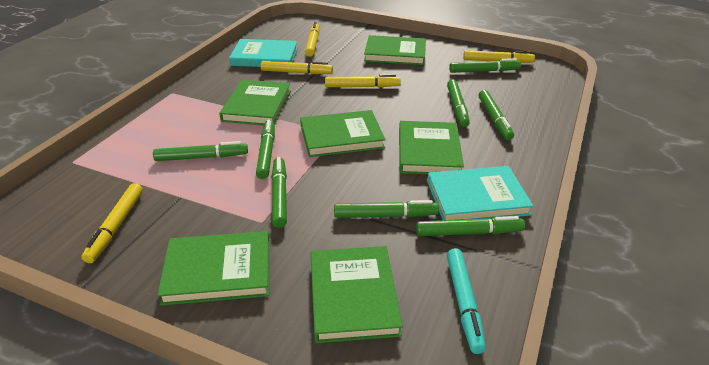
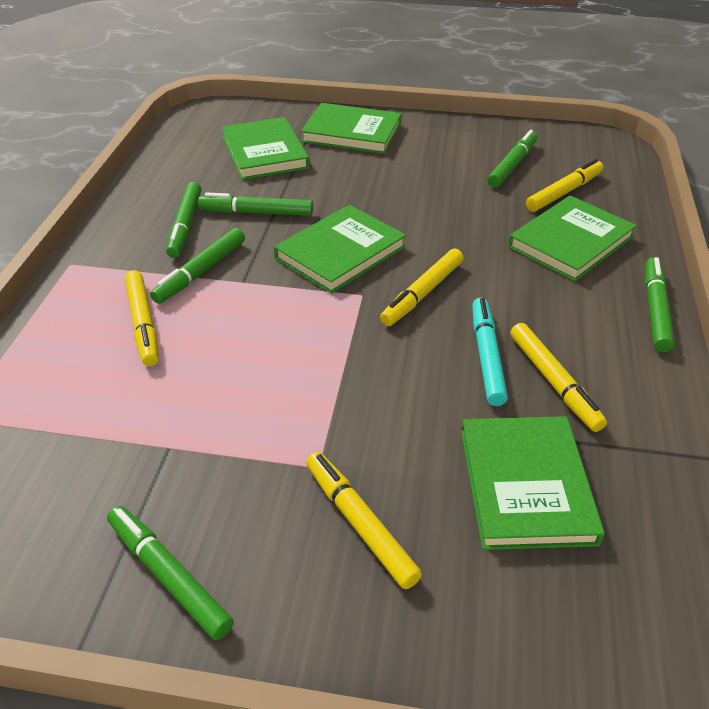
green book: [157,231,269,306] [219,80,291,125] [300,110,386,157] [311,246,403,343] [364,35,426,65] [399,121,464,174] = 6 -> [221,117,310,180] [274,205,406,294] [301,103,402,154] [461,416,605,550] [508,195,637,282] = 5
green marker: [153,141,248,161] [256,119,275,179] [272,157,287,228] [334,200,439,218] [416,216,525,236] [447,79,470,127] [449,58,521,73] [479,90,514,140] = 8 -> [107,506,234,640] [150,228,245,304] [166,182,201,258] [198,192,313,216] [487,130,537,188] [645,257,675,352] = 6
turquoise book: [229,39,298,67] [427,166,533,220] = 2 -> none = 0

